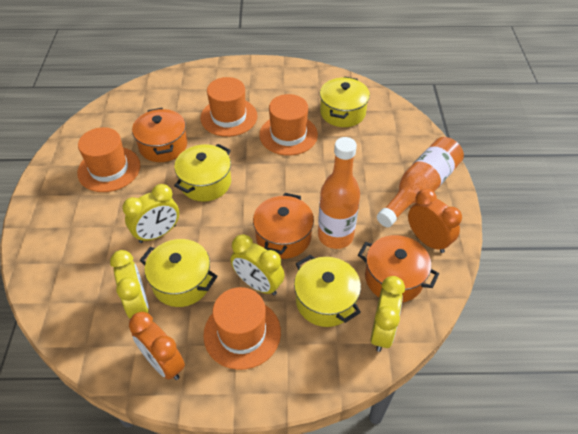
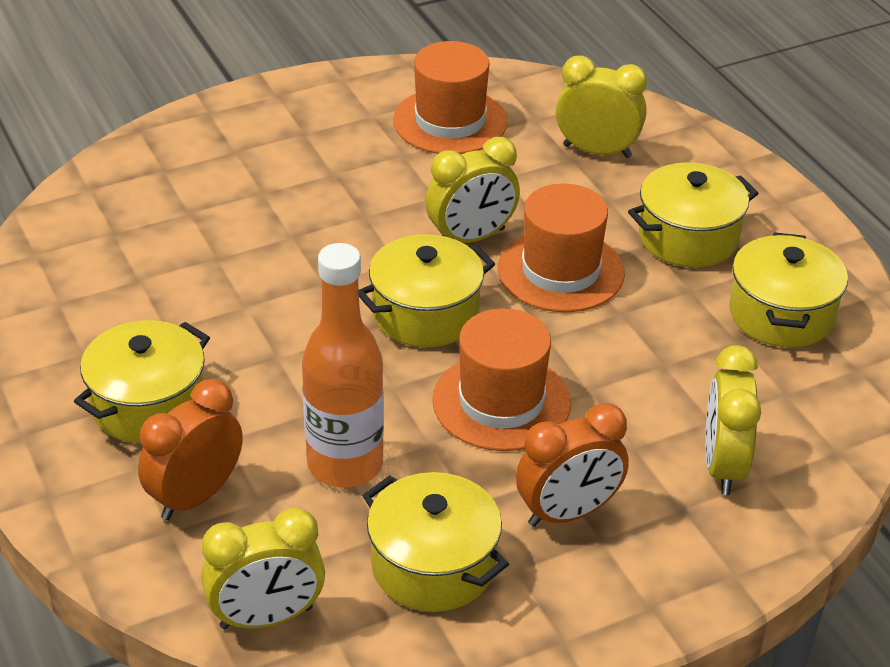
orange bottle: [318,137,360,249] [377,137,464,227] = 2 -> [302,243,384,488] = 1
orange hat: [77,127,140,192] [200,77,257,137] [203,287,281,370] [259,94,318,156] = 4 -> [393,41,508,154] [432,308,571,451] [498,183,625,312] = 3
orange pot: [132,108,187,162] [253,193,314,259] [358,235,439,302] = 3 -> none = 0
yellow pot: [140,239,218,307] [174,144,231,202] [294,255,361,327] [320,76,370,127] = 4 -> [74,320,210,443] [359,234,495,347] [362,472,509,612] [628,162,758,267] [729,232,848,348] = 5

